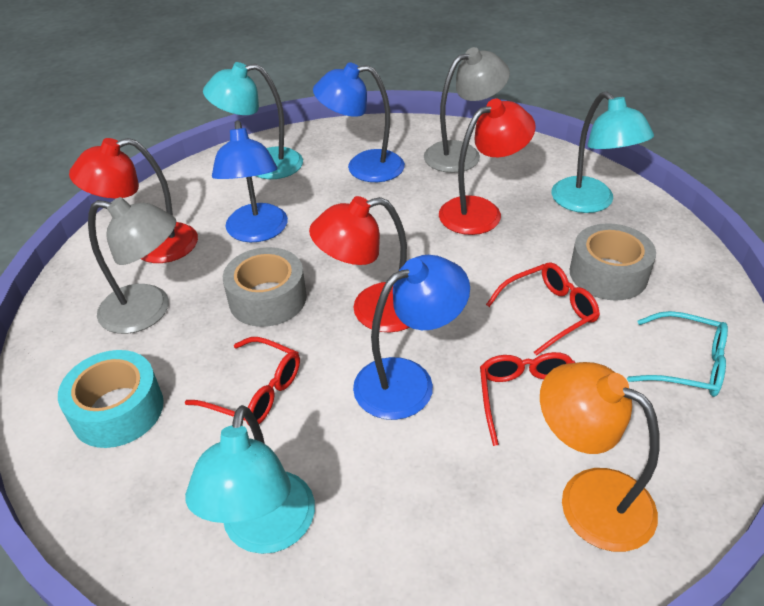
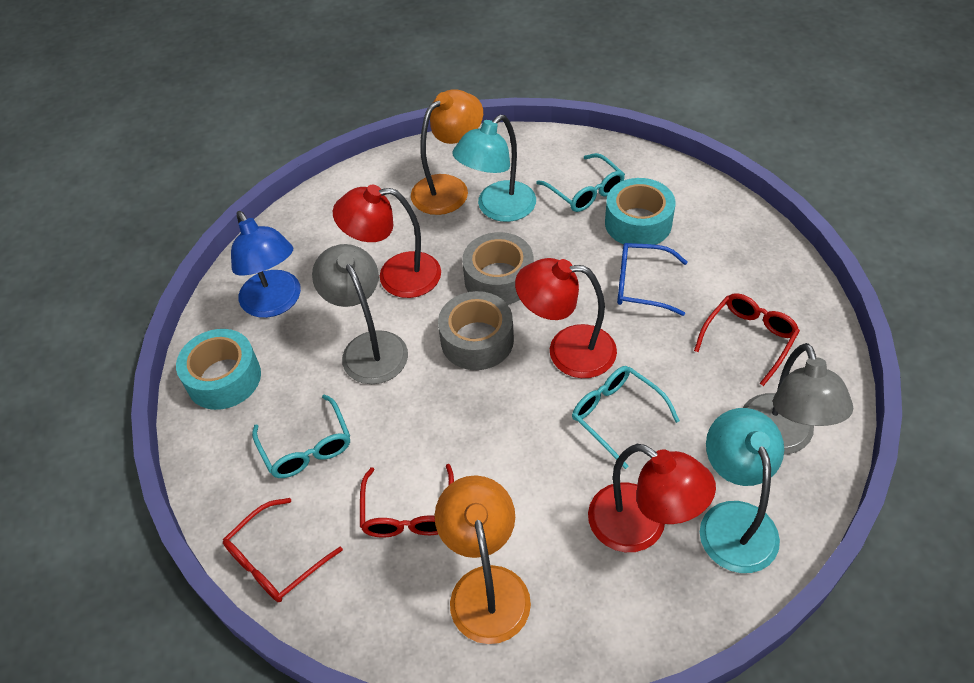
blue glasses: none = 0 -> [617,243,688,316] = 1
blue lamp: [212,121,288,242] [313,62,405,182] [353,255,470,420] = 3 -> [231,211,301,318] = 1
orange lamp: [540,362,660,552] = 1 -> [411,89,483,215] [435,475,531,644] = 2
turquoise glasses: [627,311,728,397] = 1 -> [252,394,350,478] [536,153,625,212] [572,366,680,469] = 3
turquoise lamp: [185,405,315,554] [203,62,303,179] [551,92,654,213] = 3 -> [452,115,536,222] [700,408,784,573] = 2
turquoise tape: [58,350,164,448] = 1 -> [176,329,261,410] [605,178,675,245] = 2

